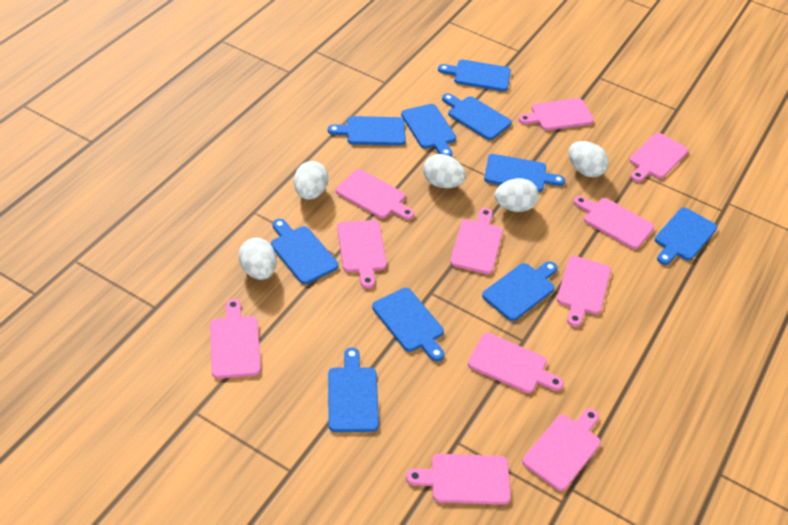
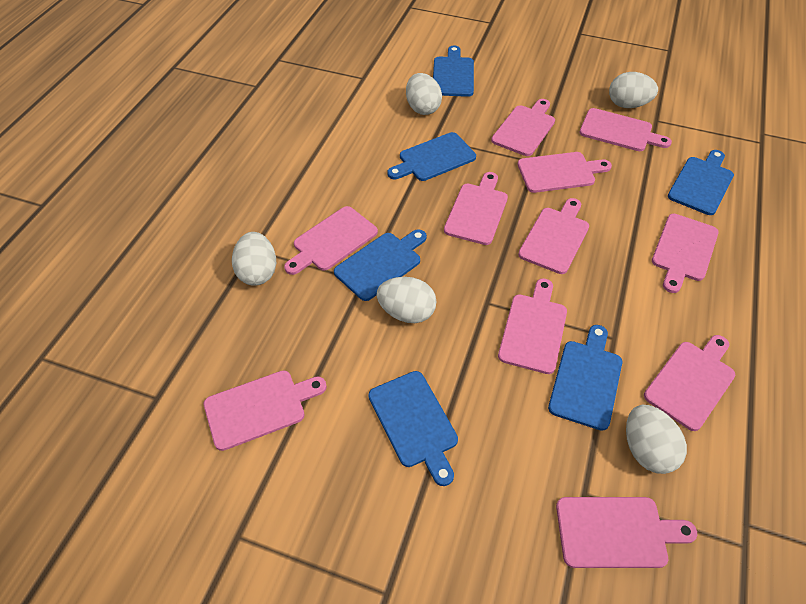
blue cutting board: [271,219,338,284] [328,116,406,145] [328,347,379,432] [372,288,444,361] [401,104,456,157] [438,60,511,91] [442,93,512,140] [482,261,557,321] [484,154,565,192] [655,207,717,265] = 10 -> [334,229,427,301] [368,371,458,486] [387,132,476,181] [433,46,474,97] [548,325,622,431] [668,150,734,215] = 6

